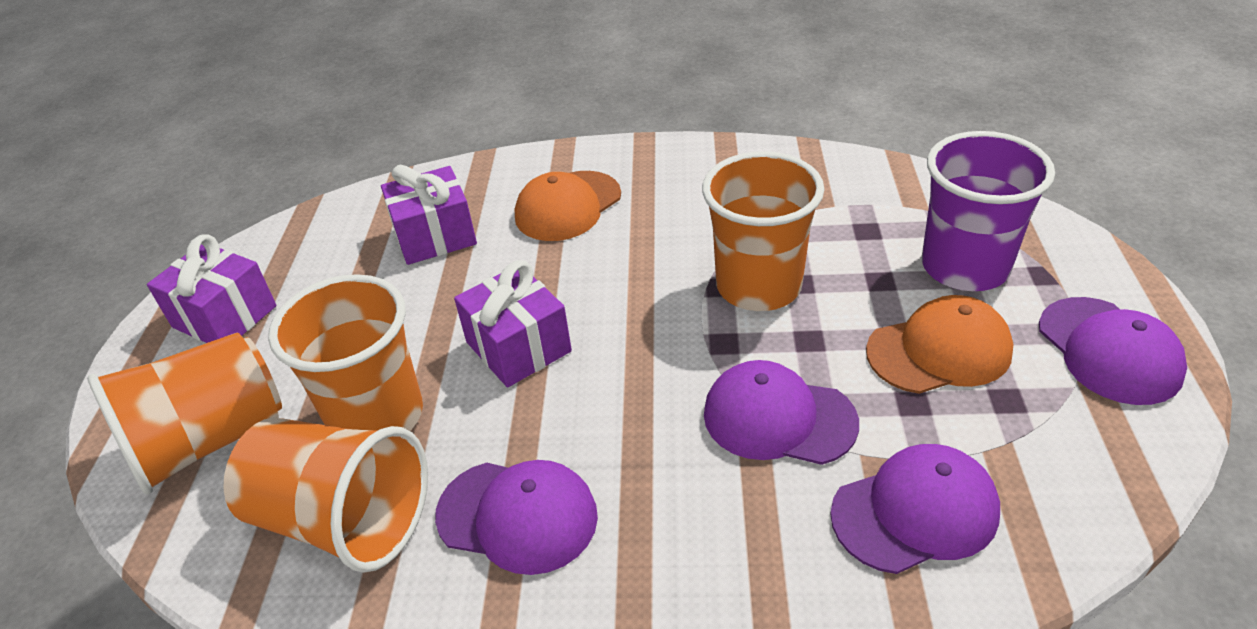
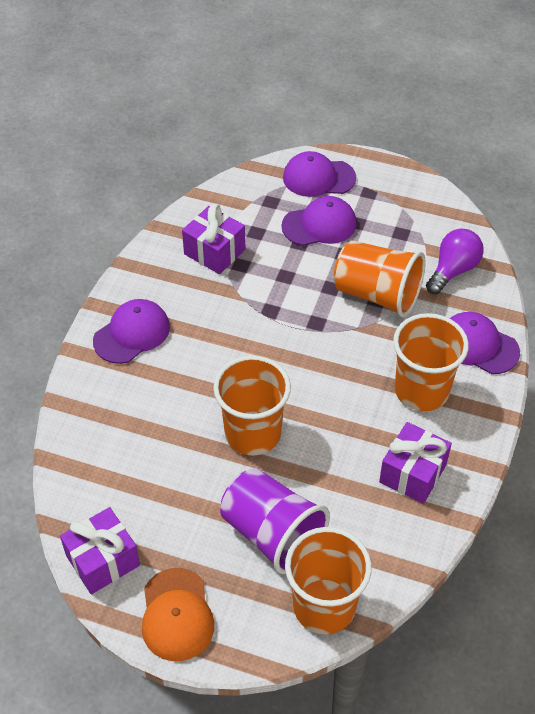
orange cap: [515,171,621,241] [866,295,1014,394] = 2 -> [142,568,214,661] = 1
purple light bulb: none = 0 -> [426,229,484,294] = 1

